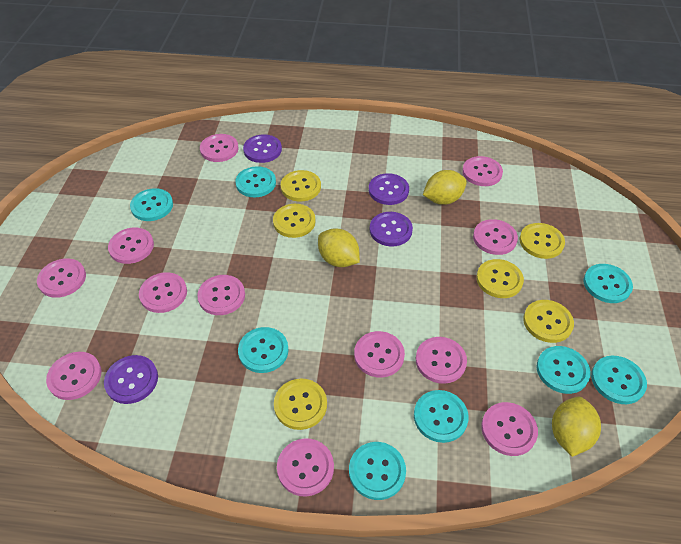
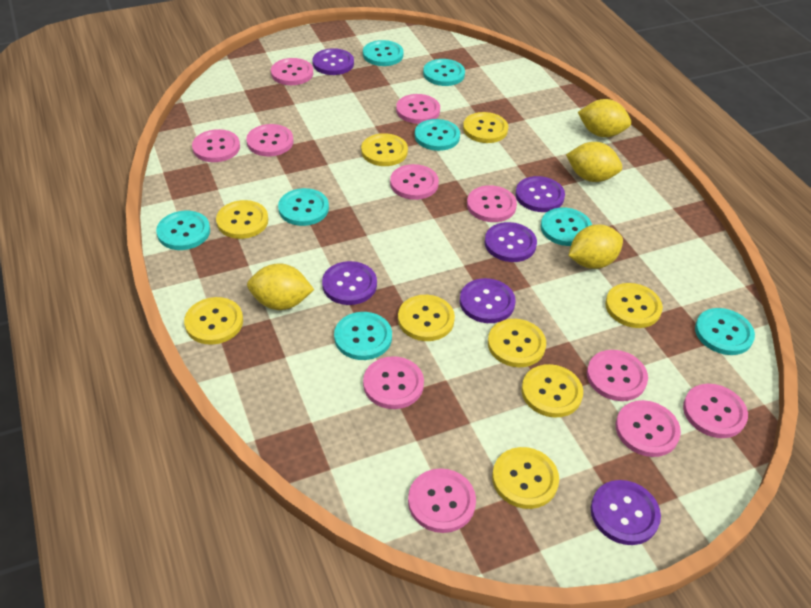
pink button: [37,258,86,298] [46,352,101,400] [108,228,154,264] [139,272,187,313] [197,275,245,315] [200,134,239,162] [277,438,334,496] [354,331,405,377] [416,337,467,384] [462,156,503,186] [473,219,518,255] [481,402,538,456] = 12 -> [192,129,240,162] [246,124,293,156] [271,58,313,85] [363,356,424,409] [390,164,439,200] [396,94,440,124] [408,468,476,533] [467,185,517,222] [587,350,648,401] [616,400,681,457] [683,384,748,438] = 11
purple button: [104,355,158,404] [243,134,282,163] [369,173,409,205] [370,212,413,246] = 4 -> [312,48,354,75] [322,261,377,305] [460,278,516,323] [485,222,537,262] [515,176,565,212] [591,480,661,545] = 6
yellow button: [273,204,316,238] [274,379,327,430] [281,170,321,201] [476,259,524,298] [519,223,565,259] [523,300,574,343] = 6 -> [184,297,243,345] [216,200,268,239] [361,133,408,166] [398,295,455,341] [463,112,508,143] [488,319,546,367] [492,447,559,509] [521,364,583,418] [605,283,663,328] = 9
yellow lemon: [318,228,360,267] [423,170,467,205] [552,397,601,457] = 3 -> [247,263,314,310] [566,142,622,182] [568,225,623,269] [578,99,631,137] = 4

